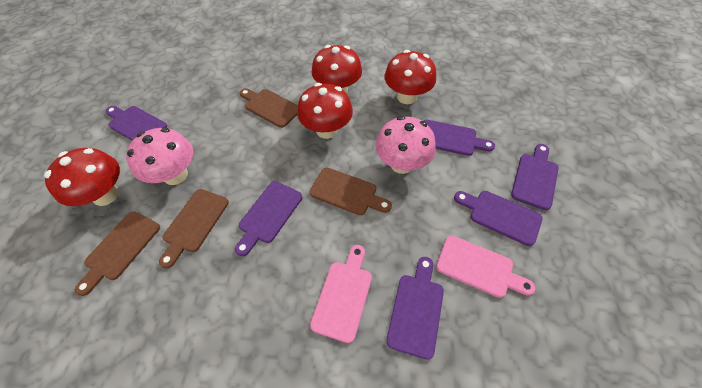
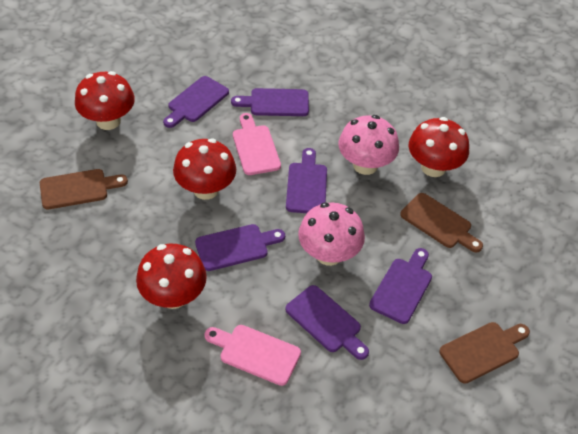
brown cutting board: [75,211,160,296] [159,189,229,269] [240,88,298,128] [309,168,392,215] = 4 -> [40,169,128,209] [400,193,483,252] [439,322,530,384] = 3

